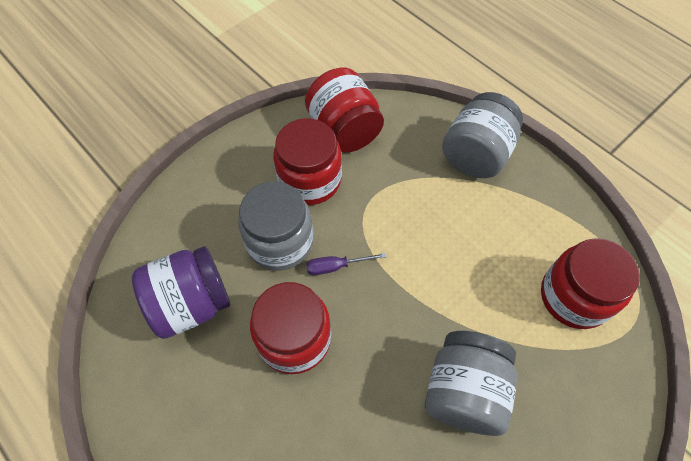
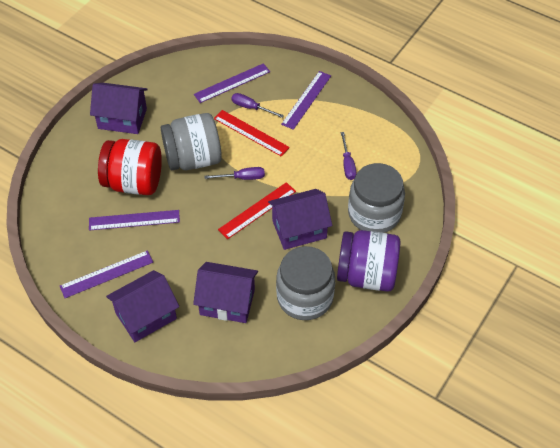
purple house: none = 0 -> [90,83,148,134] [106,270,179,342] [193,262,258,323] [268,189,332,250] = 4
purple ruler: none = 0 -> [60,251,153,298] [89,210,180,231] [194,63,270,103] [281,71,331,130] = 4
purple screwdriver: [306,253,386,275] = 1 -> [204,167,265,180] [231,93,284,118] [341,132,357,180] = 3
red jar: [250,282,331,374] [273,118,342,205] [305,68,384,152] [541,238,640,329] = 4 -> [98,139,162,195] = 1
red ruler: none = 0 -> [214,110,290,157] [218,182,296,239] = 2

